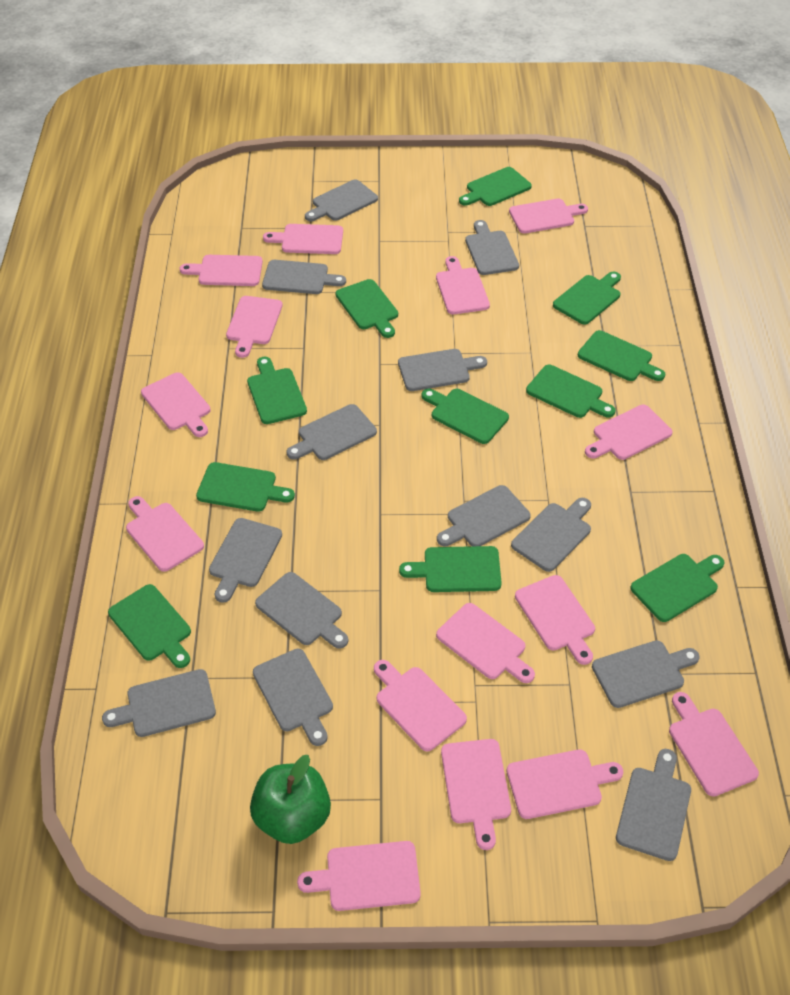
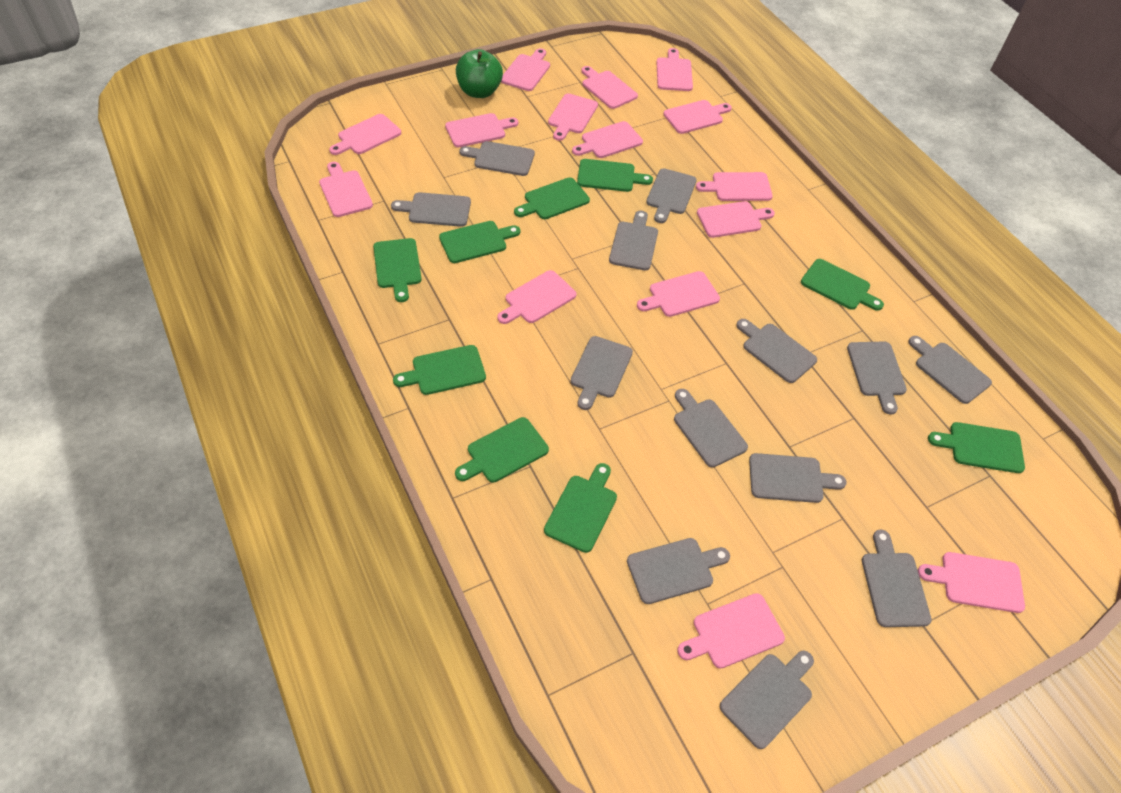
green cutting board: [108,584,191,668] [196,462,295,512] [247,357,307,424] [336,279,398,338] [399,546,502,592] [422,389,509,444] [459,167,532,206] [526,365,616,418] [553,272,621,325] [578,330,665,381] [630,554,725,622] = 11 -> [373,238,422,302] [393,345,486,395] [439,221,520,263] [455,417,549,483] [514,177,590,219] [544,463,617,553] [577,159,653,192] [801,259,884,311] [928,422,1025,473] = 9

